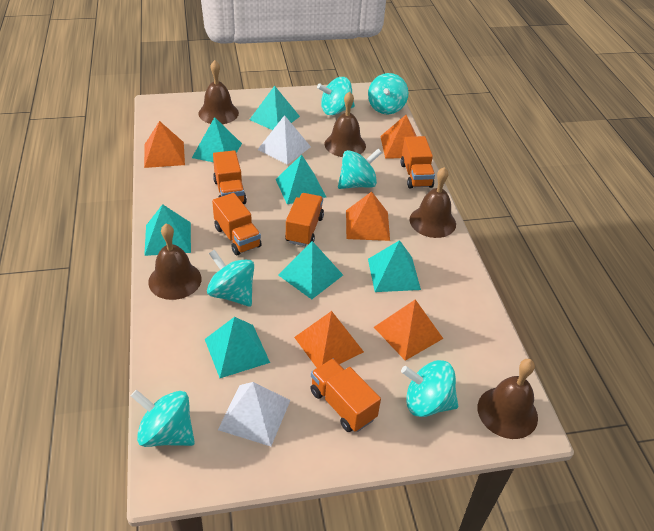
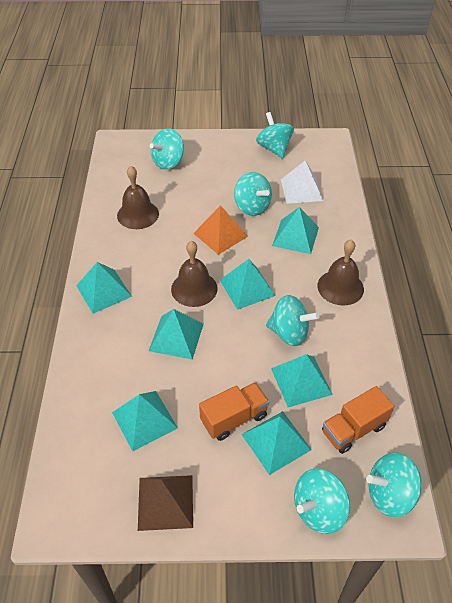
brown bell: [148,223,202,300] [198,60,239,124] [325,91,366,157] [409,167,456,238] [478,359,538,439] = 5 -> [117,166,159,229] [171,241,218,307] [317,240,364,306] = 3
brown pyramid: none = 0 -> [138,475,193,531] = 1
orange pyramid: [144,121,185,168] [294,311,364,368] [346,192,390,241] [374,299,443,361] [380,115,416,158] = 5 -> [193,205,248,255] = 1
orange truck: [212,193,261,255] [213,150,247,204] [285,193,324,246] [310,359,381,432] [401,136,435,189] = 5 -> [199,382,269,441] [322,386,394,454] = 2
white pyramid: [218,382,290,446] [257,115,311,165] = 2 -> [281,160,323,204] = 1

